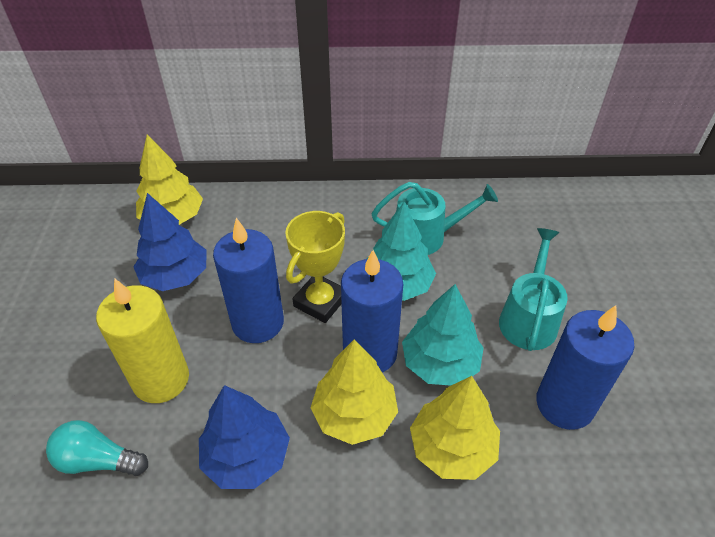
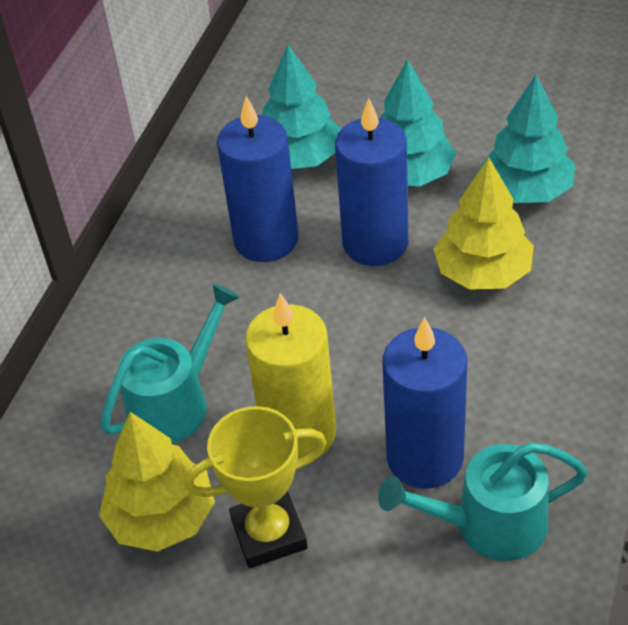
blue tree: [133,193,207,291] [199,385,290,489] = 2 -> none = 0
turquoise light bulb: [46,420,148,476] = 1 -> none = 0
turquoise tree: [366,202,436,301] [402,284,484,386] = 2 -> [262,45,342,169] [380,59,456,186] [480,75,575,203] = 3
yellow tree: [136,135,203,225] [311,339,398,445] [410,376,500,480] = 3 -> [99,412,215,552] [433,157,534,290] = 2

